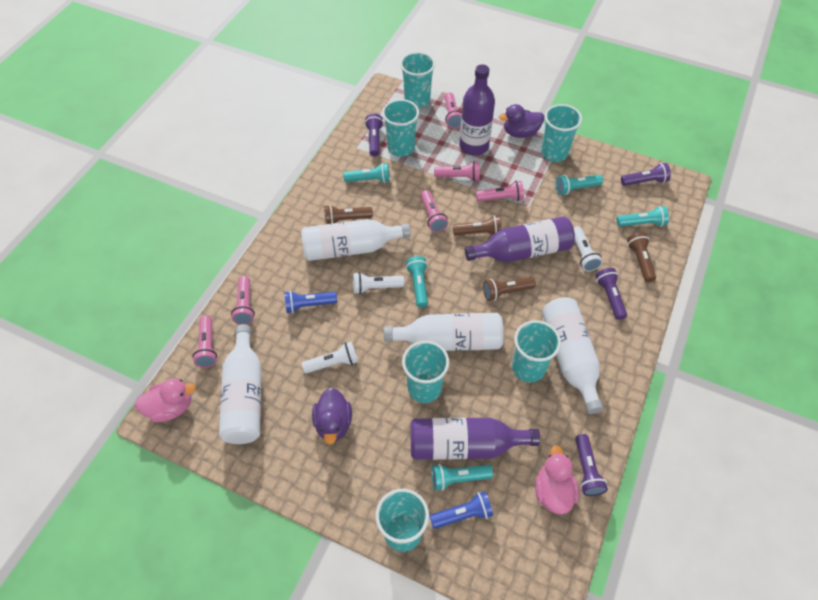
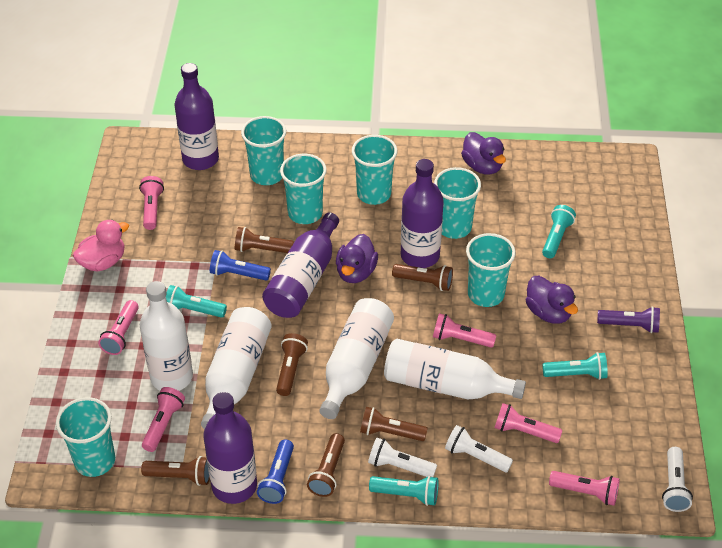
brown flashlight: [324,205,373,224] [453,215,502,236] [483,277,536,301] [627,232,656,282] = 4 -> [141,456,210,486] [235,227,294,253] [276,333,308,396] [307,433,345,497] [360,407,428,441] [392,264,453,291] = 6
pink duck: [135,379,196,422] [535,445,579,514] = 2 -> [73,220,129,272] = 1
purple bottle: [411,418,540,460] [459,65,495,155] [465,216,575,262] = 3 -> [174,63,219,170] [203,392,257,504] [262,212,339,318] [401,159,444,268] = 4
purple duck: [312,388,352,444] [499,104,544,138] = 2 -> [336,234,378,283] [461,132,506,175] [526,276,578,324] = 3
purple flashlight: [365,113,384,156] [575,434,608,496] [595,268,627,320] [621,163,671,186] = 4 -> [597,306,660,333] = 1
turquoise flashlight: [343,163,390,183] [406,256,428,308] [431,464,493,491] [556,175,603,195] [617,206,669,227] = 5 -> [166,285,227,318] [369,476,438,506] [542,205,576,258] [542,352,608,380] = 4

